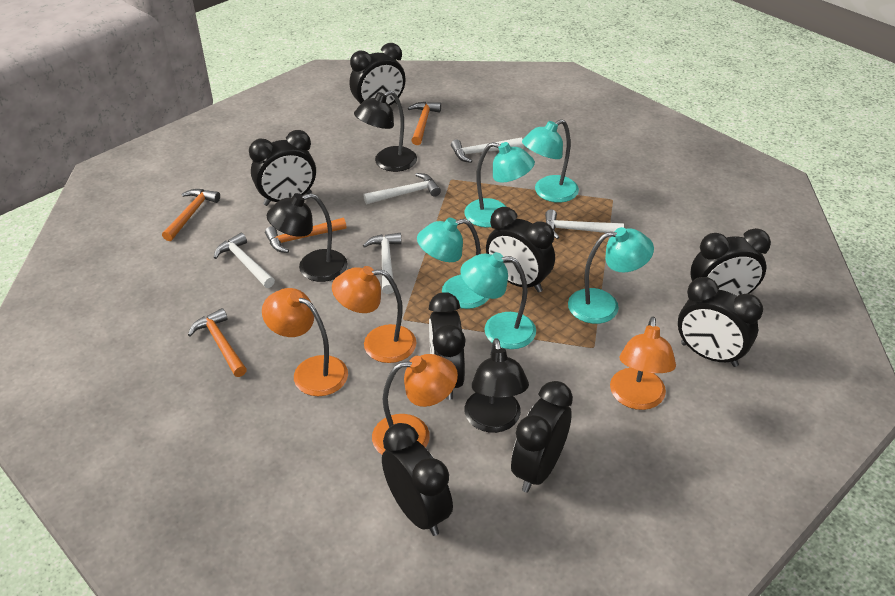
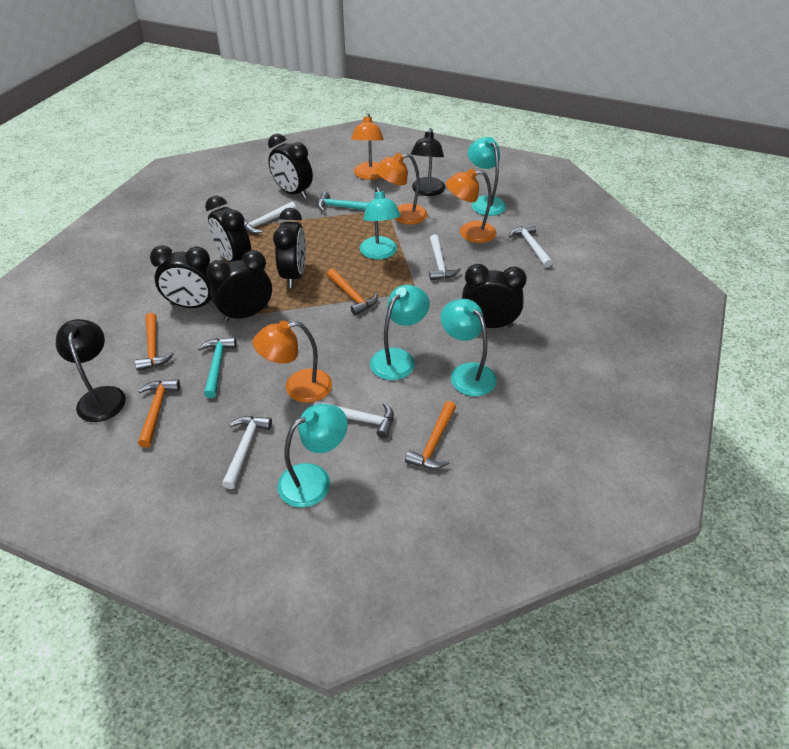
black clock: [249,130,316,206] [350,43,406,105] [382,423,453,536] [429,292,466,400] [486,207,555,293] [511,381,573,492] [678,277,763,367] [690,228,771,296] = 8 -> [150,245,215,308] [205,196,251,263] [206,250,272,322] [268,134,313,199] [273,208,306,288] [462,264,527,328] = 6
black lamp: [267,193,348,282] [354,91,417,172] [464,338,529,433] = 3 -> [56,319,126,422] [411,128,445,196] = 2
turquoise hammer: none = 0 -> [198,337,237,398] [317,191,369,212] = 2

